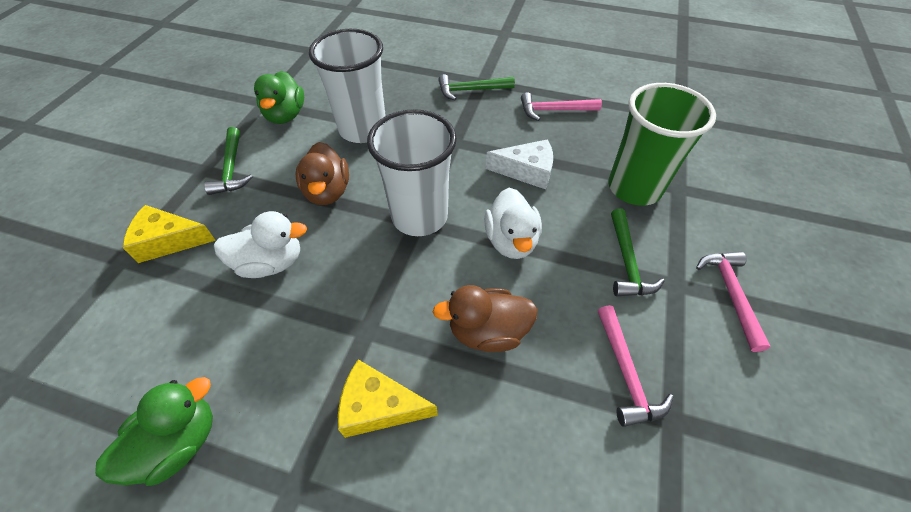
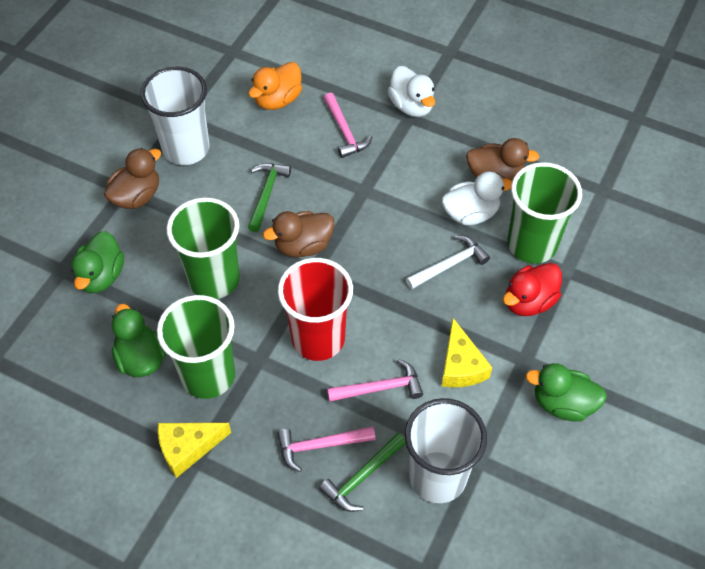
brown duck: [296,142,349,205] [433,285,538,352] = 2 -> [104,148,161,209] [263,211,335,257] [466,138,539,181] = 3
green cup: [608,83,716,206] = 1 -> [157,295,235,399] [166,197,240,299] [507,162,582,264] = 3
green duck: [95,377,213,486] [254,71,304,124] = 2 -> [71,231,124,293] [111,304,166,377] [526,363,607,422] = 3
green hammer: [204,127,252,195] [438,74,515,100] [611,209,665,296] = 3 -> [248,163,291,232] [319,433,406,512] = 2
orange duck: none = 0 -> [248,62,302,110] = 1
red cup: none = 0 -> [278,258,353,361] = 1
red duck: none = 0 -> [503,263,562,316] = 1
white cheese: [486,139,553,190] = 1 -> none = 0
white hammer: none = 0 -> [406,235,490,289] = 1

